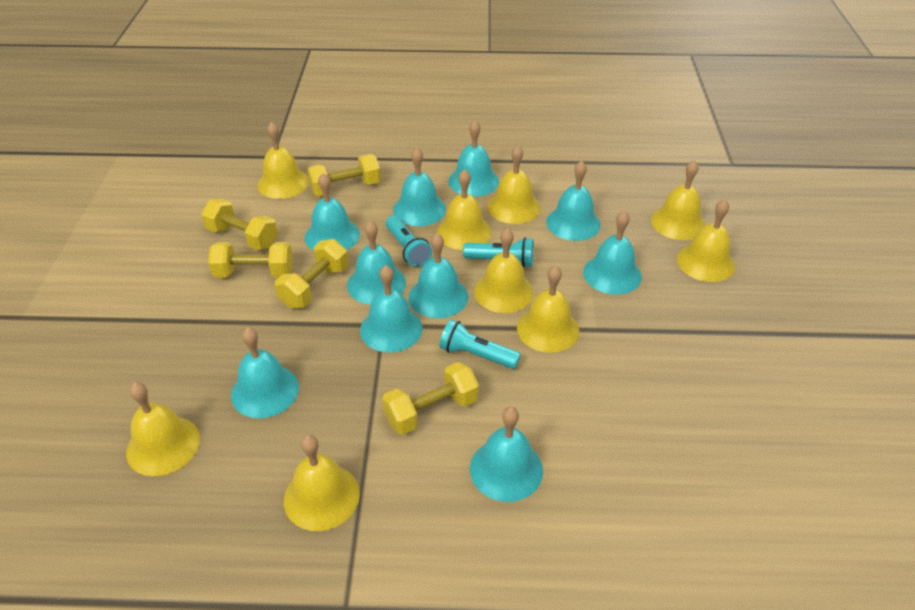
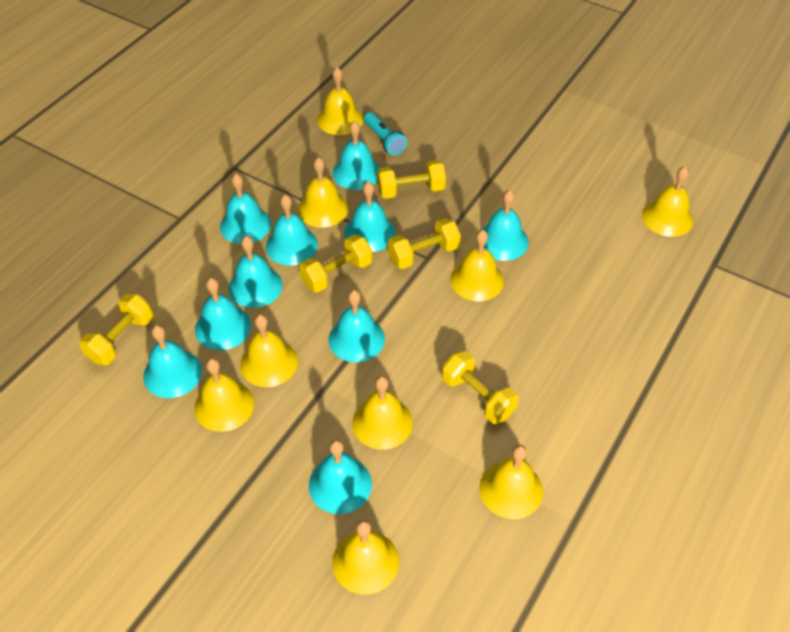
turquoise flashlight: [386,216,432,267] [439,319,521,369] [463,237,534,267] = 3 -> [364,112,407,155] = 1

